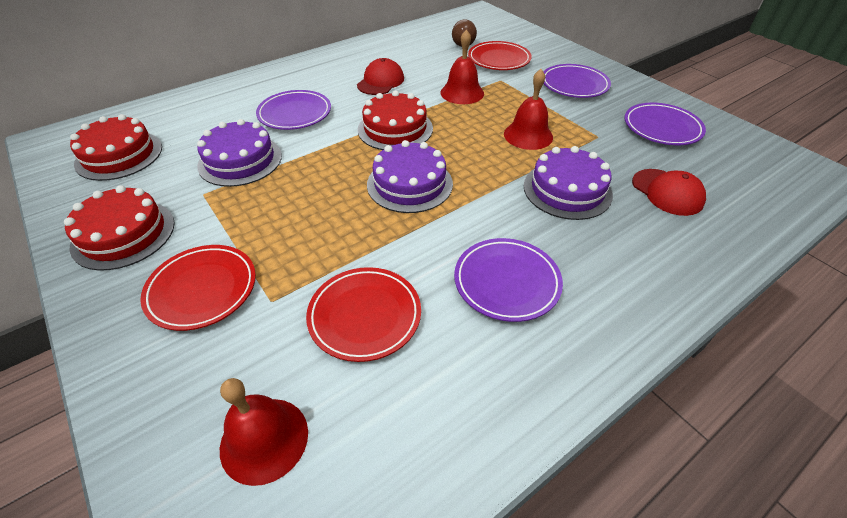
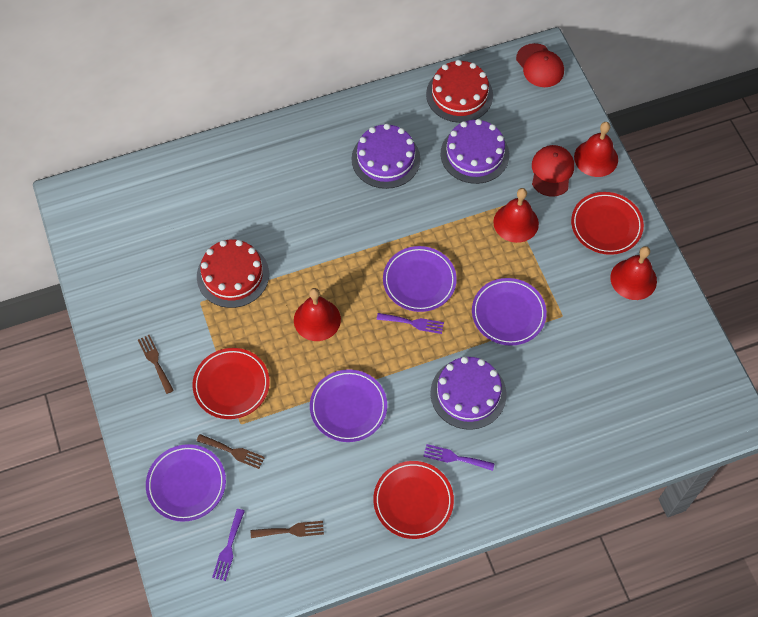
brown fork: none = 0 -> [138,335,174,394] [196,434,265,469] [251,521,324,538] = 3
brown light bulb: [452,19,477,47] = 1 -> none = 0
purple fork: none = 0 -> [212,509,245,581] [377,313,444,334] [423,444,495,471] = 3
red bell: [220,378,308,486] [441,30,484,104] [504,69,553,150] = 3 -> [294,288,341,341] [493,188,539,243] [574,122,618,177] [610,246,657,300] = 4
red cake: [64,185,175,271] [70,114,162,181] [358,90,433,150] = 3 -> [197,239,269,308] [426,60,493,123] = 2

